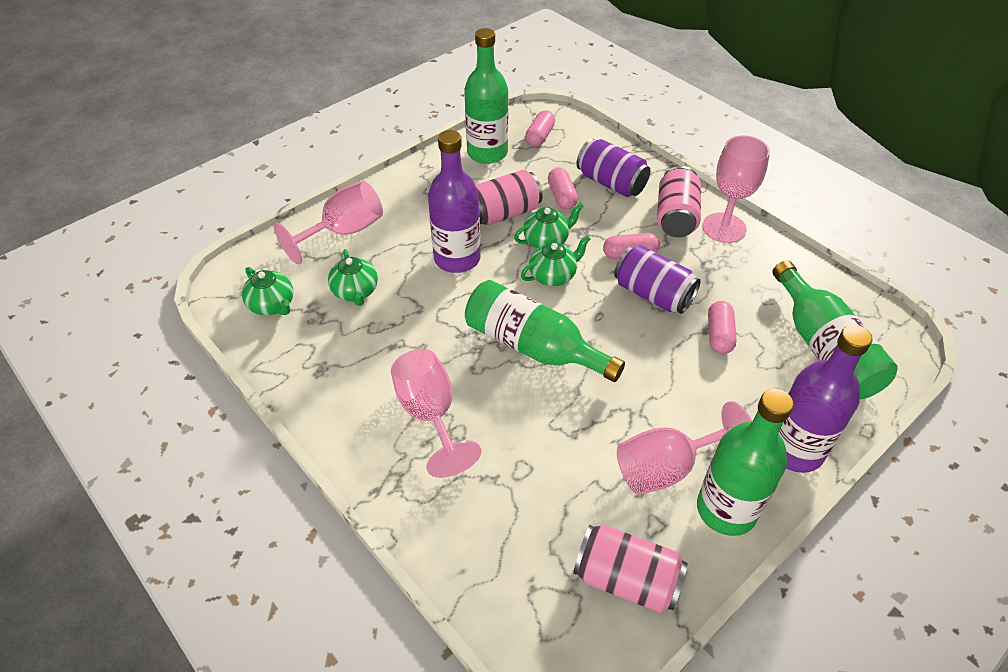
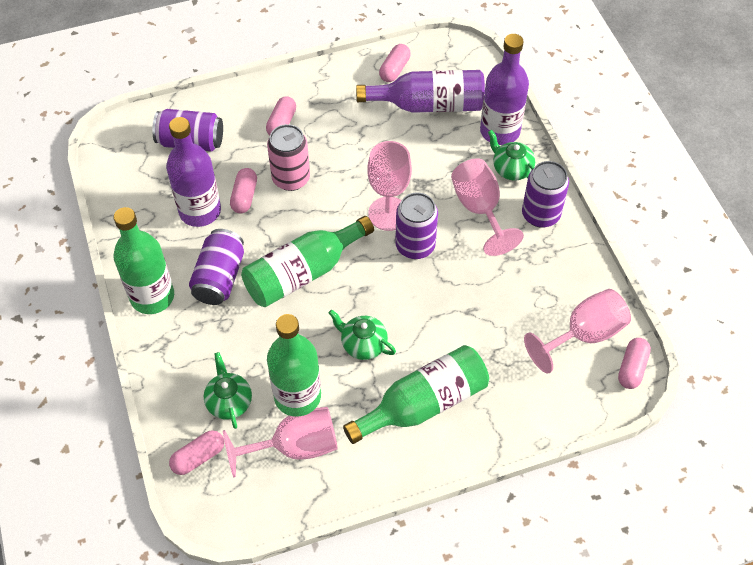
green teapot: [242,267,293,315] [328,249,378,306] [514,203,584,248] [521,236,590,286] = 4 -> [204,352,252,429] [329,310,396,360] [488,130,535,180] = 3
pink can: [475,170,543,225] [573,525,688,613] [657,166,701,237] = 3 -> [267,124,310,191] = 1
pink capsule: [525,110,555,147] [548,168,578,209] [603,233,660,259] [708,301,737,354] = 4 -> [169,430,224,475] [230,168,257,213] [266,96,296,136] [379,44,411,82] [618,338,651,389] = 5
purple bottle: [428,130,480,273] [779,325,872,473] = 2 -> [166,117,221,227] [356,70,485,113] [480,34,529,145] = 3
purple can: [576,138,650,197] [614,245,701,314] = 2 -> [152,109,223,151] [189,229,244,305] [395,192,438,259] [522,161,569,228] = 4

